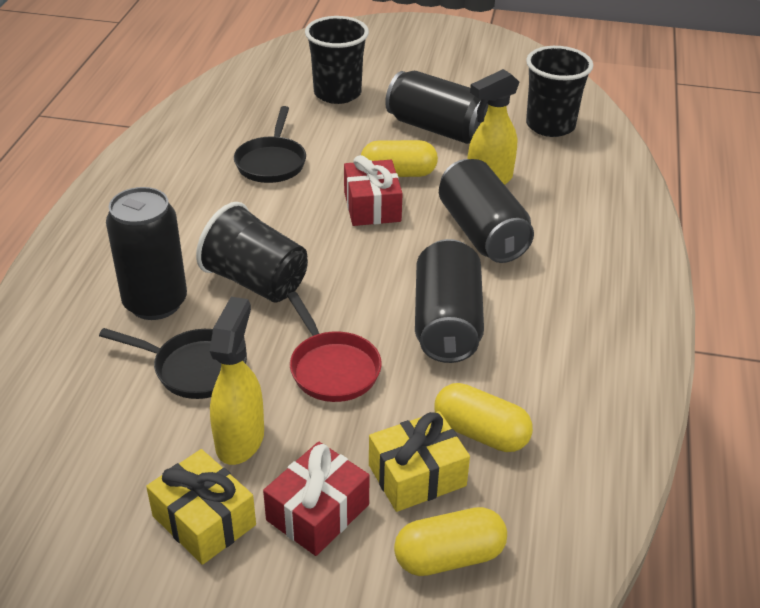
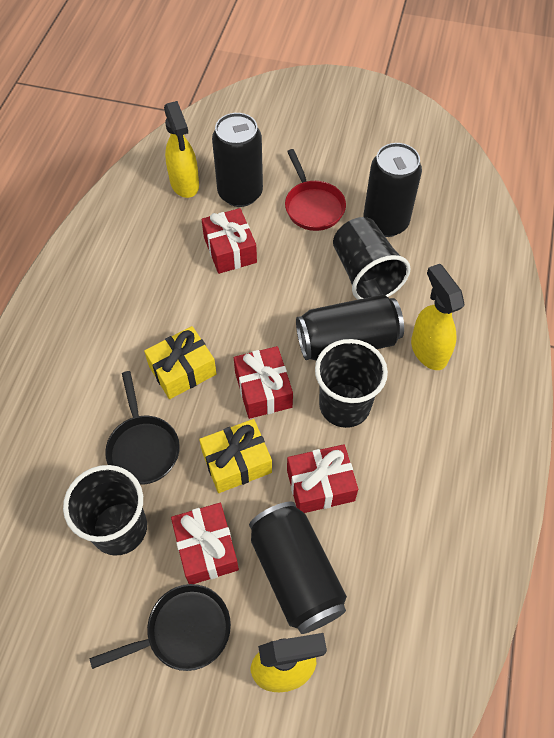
red gift: [263,442,370,556] [344,155,403,226] = 2 -> [171,503,239,584] [202,208,257,274] [234,346,293,419] [287,444,358,513] = 4
yellow capsule: [361,140,438,177] [394,507,507,576] [435,383,533,452] = 3 -> none = 0
yellow spray bottle: [210,297,264,465] [467,69,520,185] = 2 -> [164,101,199,198] [251,633,327,692] [411,264,464,370] = 3

